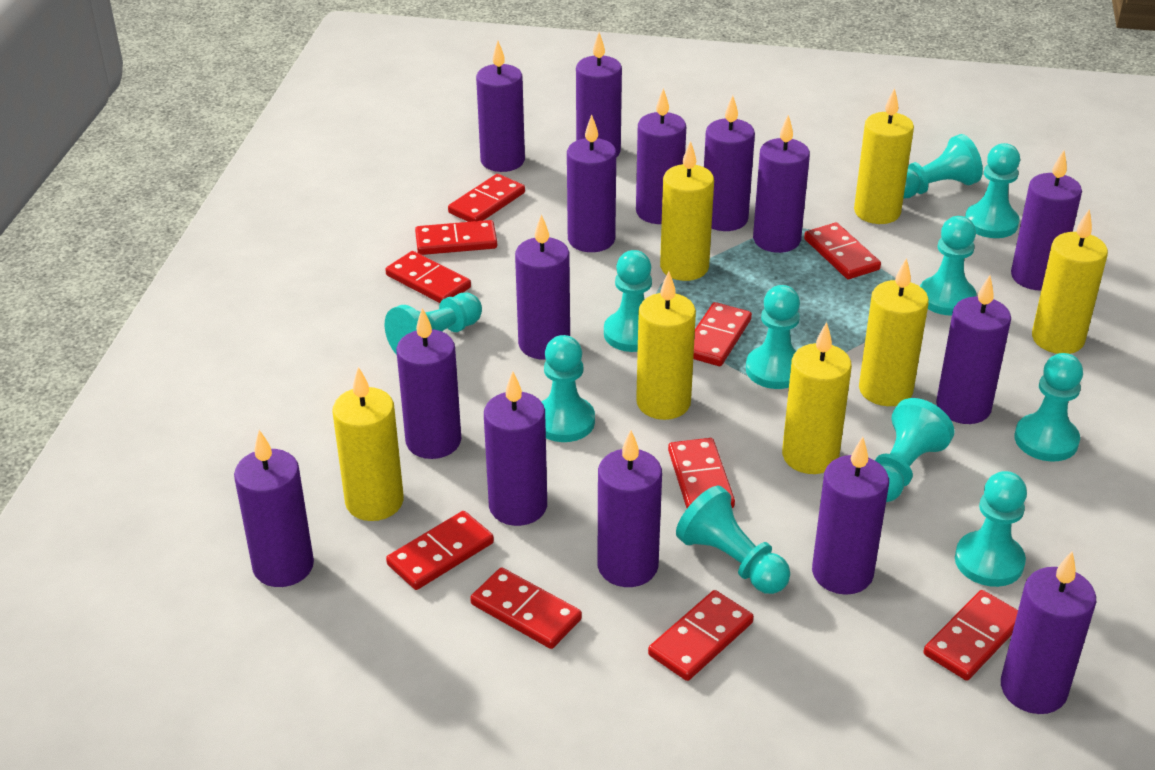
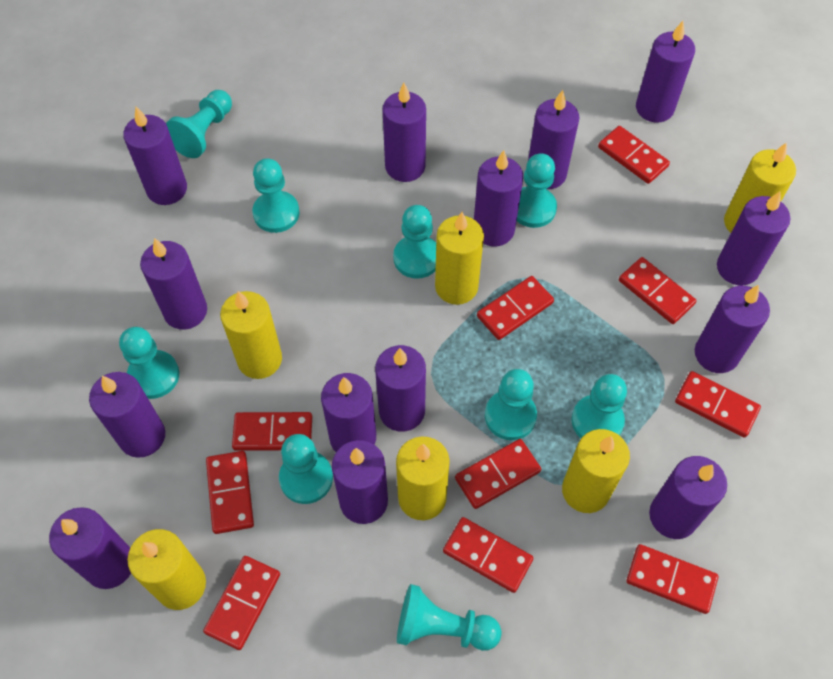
purple candle: [234,430,314,587] [396,308,462,459] [476,41,525,172] [484,371,547,526] [515,214,570,360] [567,115,616,252] [576,32,622,158] [598,430,662,587] [636,88,686,224] [704,95,755,231] [753,115,810,253] [812,436,889,595] [936,275,1011,424] [1001,551,1096,714] [1011,150,1082,291] = 15 -> [49,507,131,589] [89,372,165,458] [123,107,187,205] [140,238,207,330] [321,373,376,452] [332,440,388,524] [375,345,426,432] [382,83,426,182] [474,150,523,246] [528,90,579,189] [636,21,695,123] [649,456,727,539] [695,285,770,373] [717,192,790,286] = 14
turquoise pawn: [385,293,482,355] [541,335,595,442] [604,250,652,352] [676,486,790,594] [746,285,800,389] [875,398,955,502] [903,134,983,199] [920,216,976,316] [955,471,1027,587] [965,143,1020,238] [1014,353,1083,461] = 11 -> [119,327,179,399] [166,90,232,158] [252,158,300,233] [279,434,333,504] [393,205,436,279] [397,584,502,651] [485,369,537,440] [517,153,557,228] [571,374,627,438] = 9
yellow candle: [333,367,404,521] [636,271,696,420] [660,141,714,281] [782,322,852,474] [854,88,914,224] [859,258,929,406] [1032,209,1108,354] = 7 -> [127,529,206,610] [220,291,282,379] [396,436,450,520] [435,212,484,305] [562,429,630,513] [724,142,796,233] = 6

